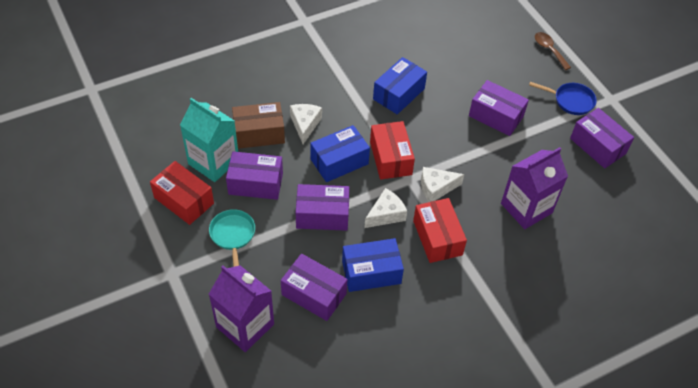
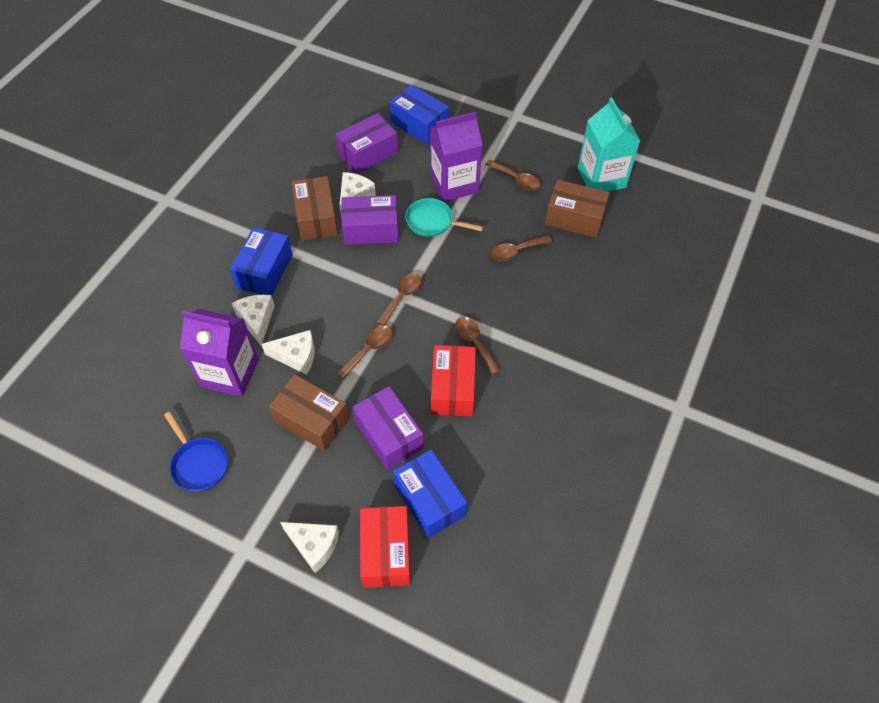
brown box: [232,102,285,149] = 1 -> [269,374,349,451] [292,176,338,241] [545,180,610,238] = 3
brown spoon: [535,32,571,70] = 1 -> [337,326,393,379] [376,273,422,326] [455,317,501,375] [485,160,540,190] [490,235,552,261] = 5
purple box: [226,151,283,200] [281,254,348,321] [296,184,349,231] [469,80,529,136] [570,108,634,168] = 5 -> [335,113,398,174] [341,195,399,245] [352,386,424,470] = 3
red box: [150,161,214,225] [370,121,415,180] [413,198,467,263] = 3 -> [360,506,410,588] [431,345,476,417] = 2
white cheese: [290,104,322,144] [364,188,407,228] [421,167,464,202] = 3 -> [232,295,275,345] [261,330,315,375] [280,522,339,573] [339,172,376,217] = 4

